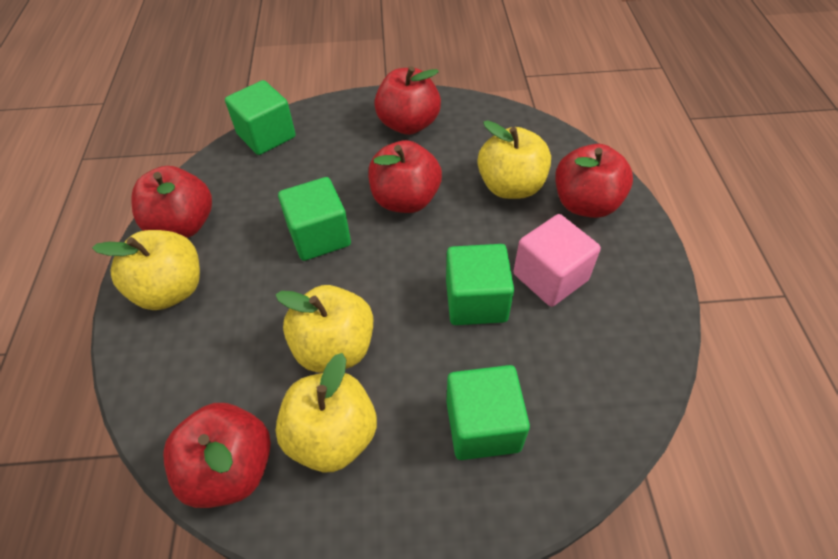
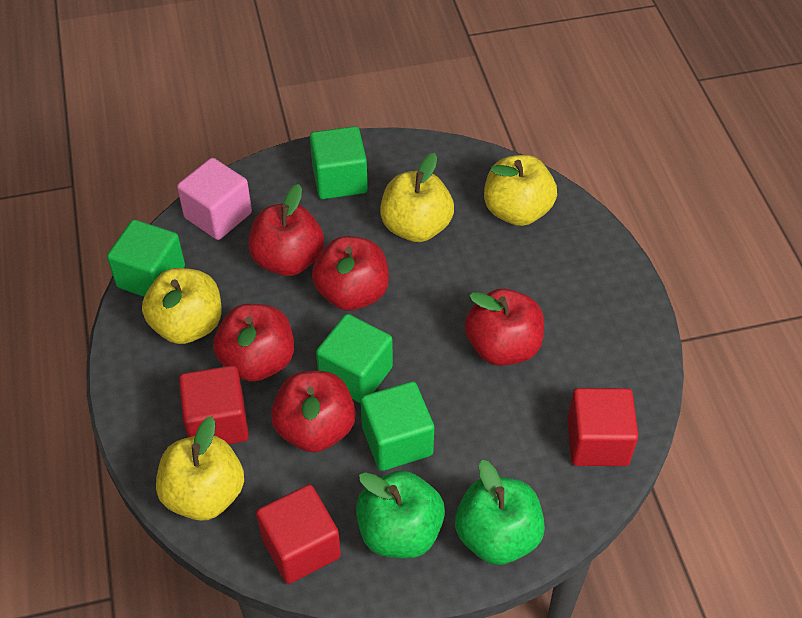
green apple: none = 0 -> [356,471,445,559] [455,460,545,565] = 2
red cube: none = 0 -> [179,365,249,444] [256,485,341,584] [567,388,638,466] = 3

